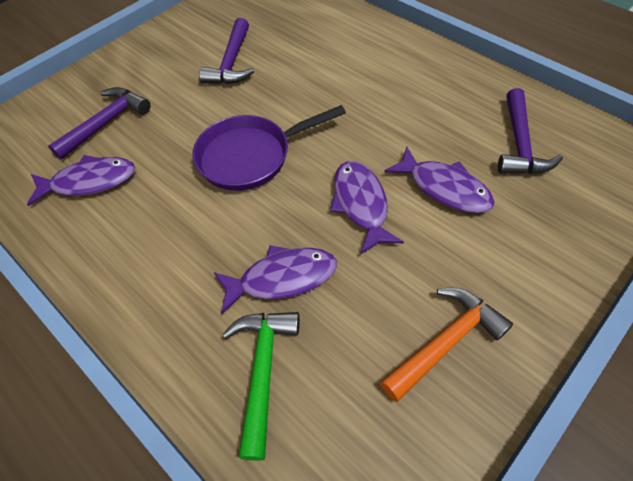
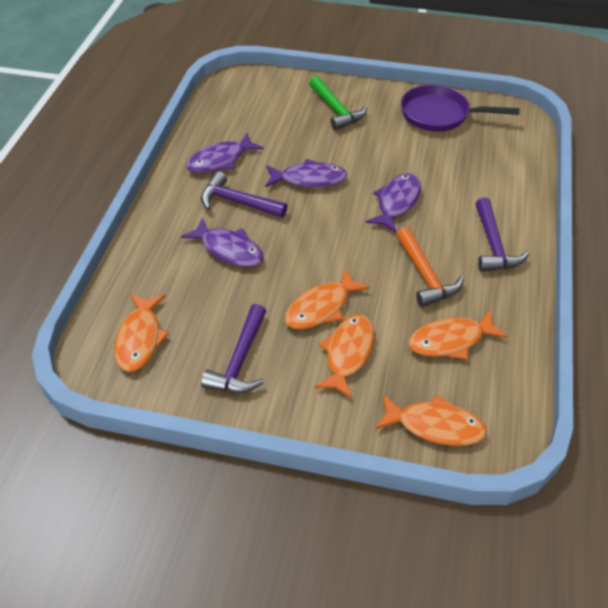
orange fish: none = 0 -> [114,294,169,372] [285,268,370,329] [314,314,374,399] [376,394,487,446] [408,310,508,360] = 5

